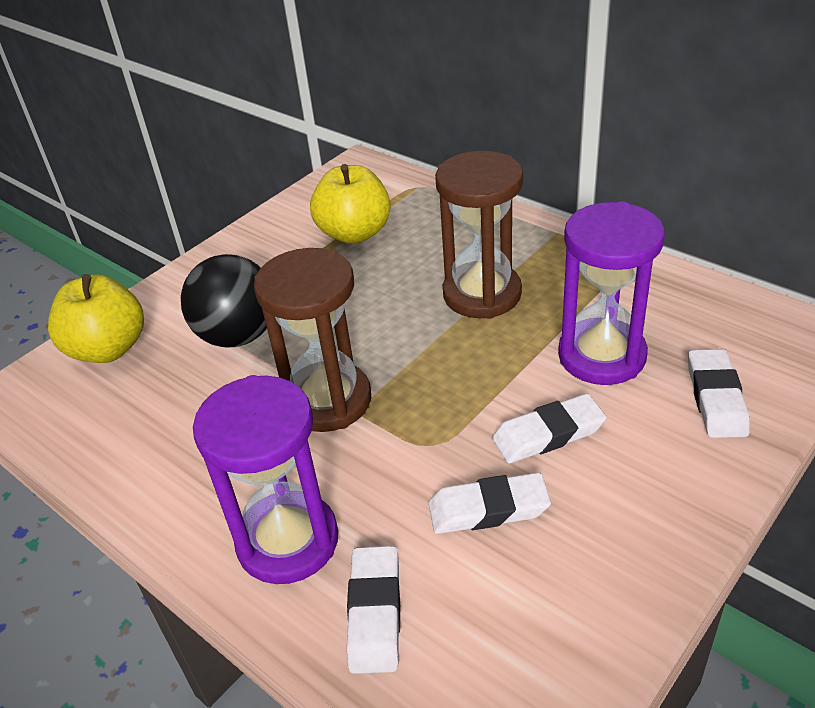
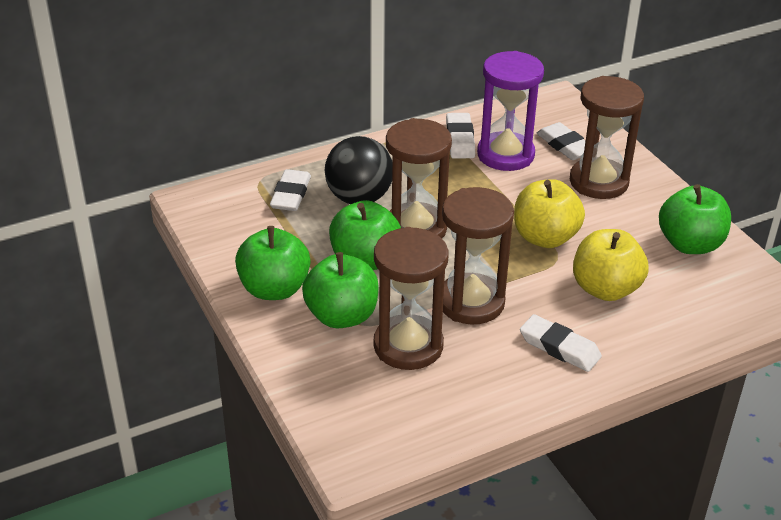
brown hourglass: [254,248,371,432] [435,151,523,319] = 2 -> [373,227,449,370] [386,118,452,238] [442,187,514,324] [570,76,644,199] = 4
green apple: none = 0 -> [235,226,310,300] [302,252,379,328] [329,200,401,270] [659,184,731,254] = 4
purple hourglass: [193,375,338,584] [558,202,665,385] = 2 -> [477,51,544,171] = 1

